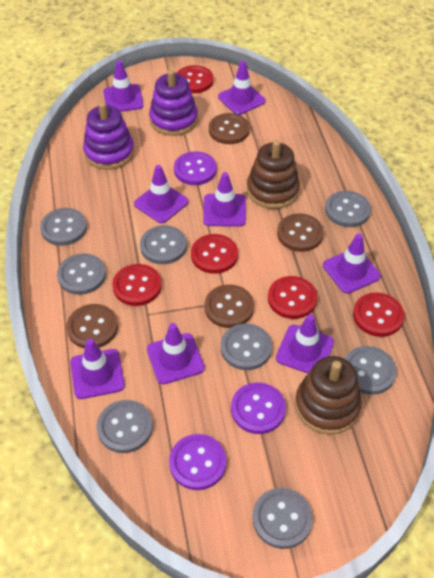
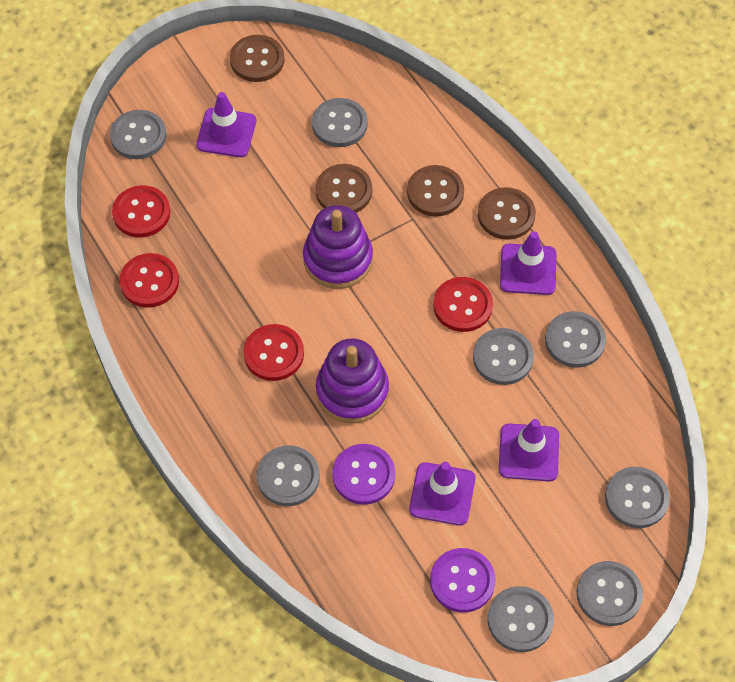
brown stacking toy: [247,140,300,209] [295,356,362,435] = 2 -> none = 0
purple button: [169,434,226,490] [174,151,217,185] [231,382,286,434] = 3 -> [332,444,395,505] [430,548,496,613] = 2
purple traffic cone: [70,339,125,399] [103,60,144,112] [134,165,188,223] [147,323,205,384] [203,172,246,227] [218,61,266,115] [276,314,334,373] [323,233,381,294] = 8 -> [196,92,256,157] [409,462,475,526] [499,419,559,481] [500,231,556,295] = 4
red button: [112,264,162,306] [177,65,214,93] [191,234,238,274] [268,276,318,319] [353,293,404,337] = 5 -> [112,185,170,238] [119,253,179,308] [243,324,304,381] [433,277,493,332] = 4

